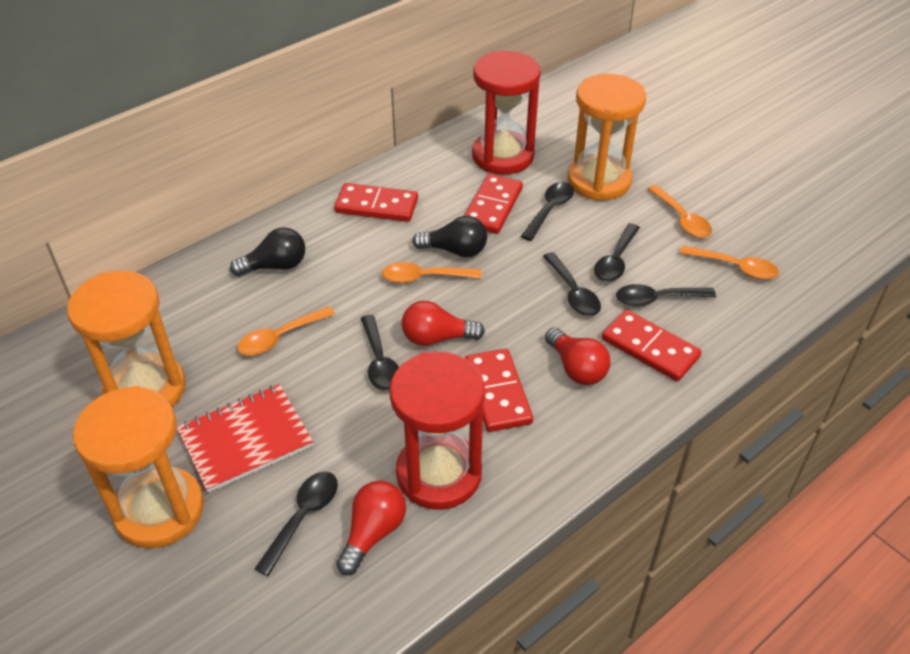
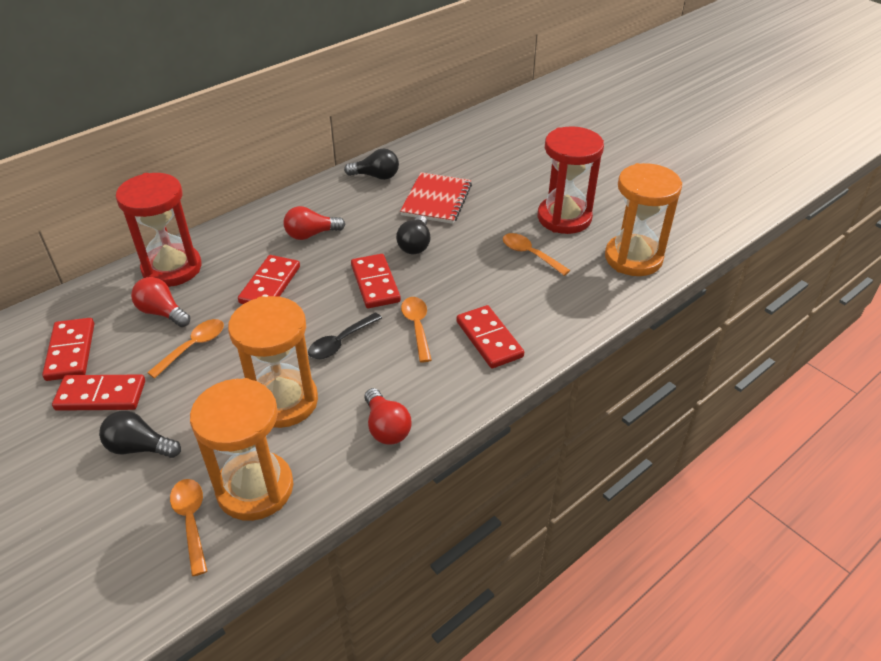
black light bulb: [230,227,305,276] [412,216,487,257] = 2 -> [99,410,181,458] [344,149,399,180] [396,215,430,254] = 3
black spoon: [255,472,338,576] [361,315,399,391] [521,182,574,241] [543,252,601,316] [594,223,640,282] [616,284,716,306] = 6 -> [308,312,382,359] = 1
red domino: [334,183,418,222] [464,174,523,234] [465,349,533,432] [602,310,702,382] = 4 -> [42,318,94,381] [52,374,145,411] [238,255,300,304] [351,254,401,308] [456,305,524,368] = 5

